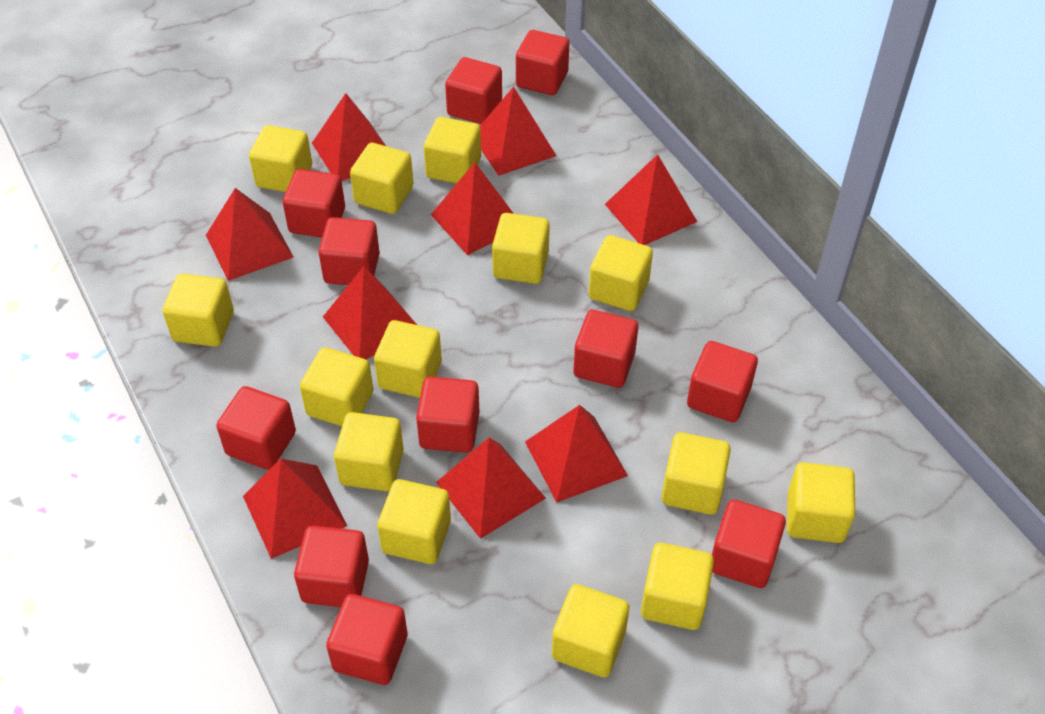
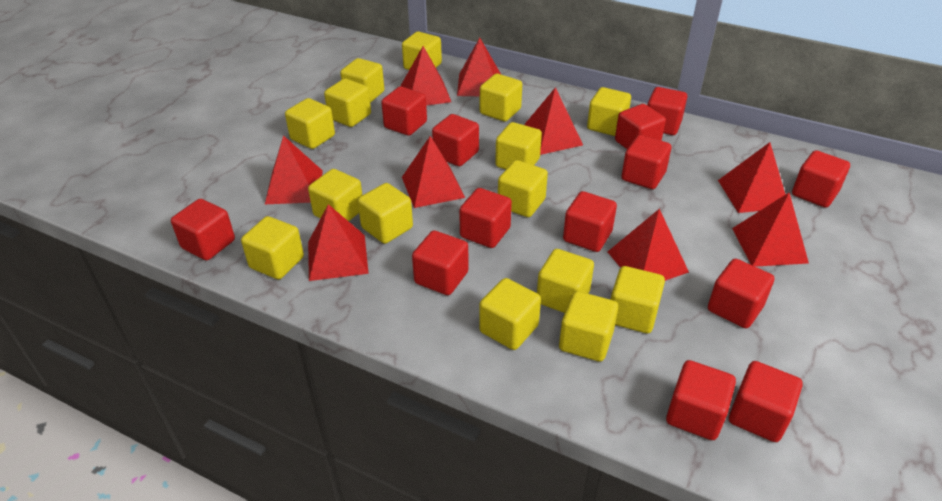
red cube: [216,386,296,470] [283,169,345,237] [294,526,369,607] [318,217,380,285] [326,594,408,685] [416,377,479,453] [445,57,502,124] [516,30,570,95] [573,310,638,388] [687,341,758,422] [712,500,786,588] = 11 -> [171,199,235,260] [381,86,427,136] [412,230,469,295] [432,114,479,166] [459,188,512,248] [563,191,617,252] [615,104,666,149] [621,135,671,189] [647,87,687,135] [666,360,736,440] [708,259,774,328] [729,361,803,442] [792,150,850,208] = 13
yellow cube: [163,274,234,347] [249,125,312,192] [300,347,373,426] [334,412,404,491] [350,143,413,214] [374,320,442,398] [377,479,451,564] [424,117,481,184] [492,213,550,284] [552,584,629,677] [589,235,653,311] [641,543,714,630] [662,432,731,515] [787,462,855,543] = 14 -> [241,216,304,279] [285,98,335,149] [308,169,362,221] [324,79,371,127] [340,58,384,103] [358,183,413,244] [402,32,442,70] [479,278,541,350] [480,74,522,122] [495,122,542,169] [498,160,548,217] [537,249,594,313] [559,291,618,362] [587,87,631,136] [611,266,665,333] = 15

